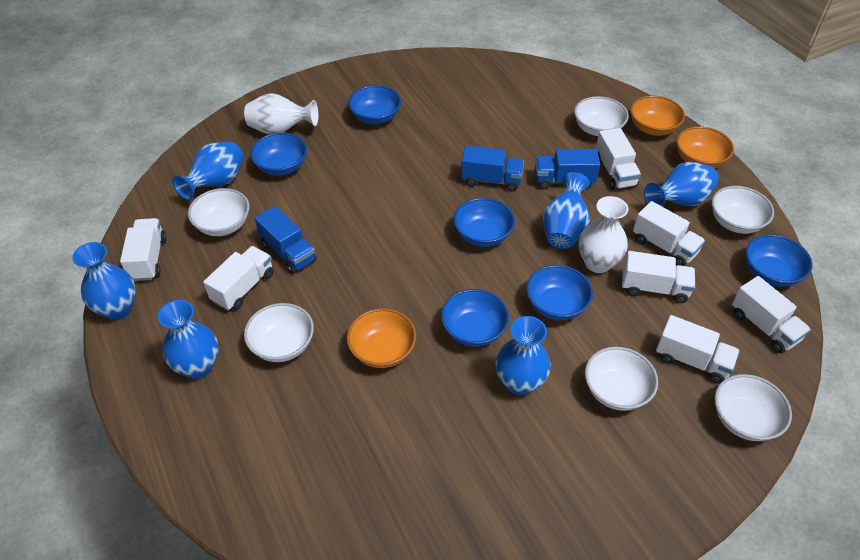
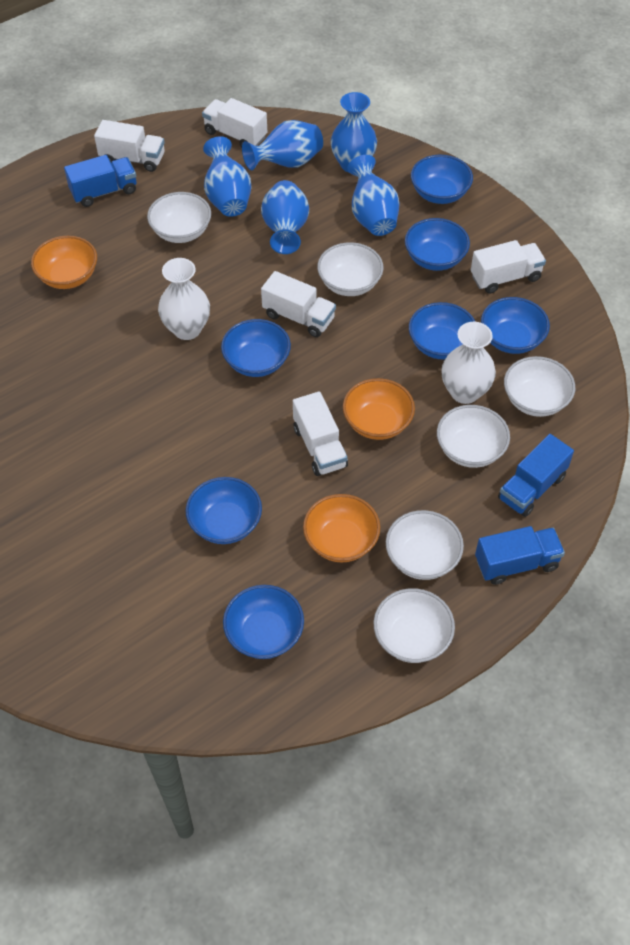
blue bowl: [250,133,307,176] [348,85,401,124] [441,289,509,347] [454,198,515,247] [526,265,593,320] [746,234,813,287] = 6 -> [186,477,262,544] [221,319,291,377] [223,585,304,659] [405,218,470,271] [409,302,476,360] [411,155,473,204] [481,297,550,354] = 7
blue vase: [72,242,136,320] [158,300,219,379] [172,142,244,200] [495,316,551,395] [543,172,590,249] [644,162,719,207] = 6 -> [203,136,251,217] [242,120,323,171] [261,180,309,254] [331,92,377,173] [347,155,400,236] = 5
white truck: [120,218,167,281] [203,246,274,311] [596,128,641,190] [622,251,695,303] [633,201,705,266] [656,315,740,384] [732,276,811,353] = 7 -> [94,120,165,172] [202,98,267,147] [261,271,336,337] [293,391,348,476] [471,240,546,294] = 5

